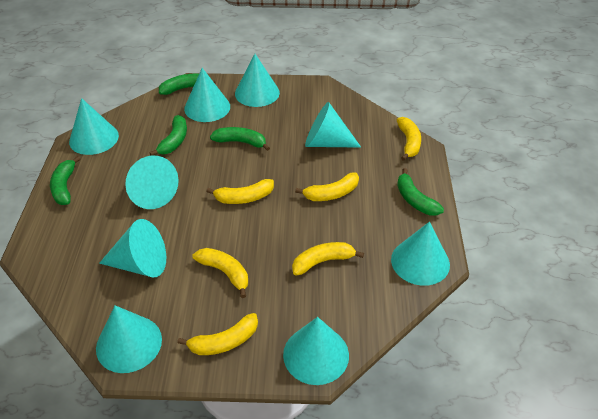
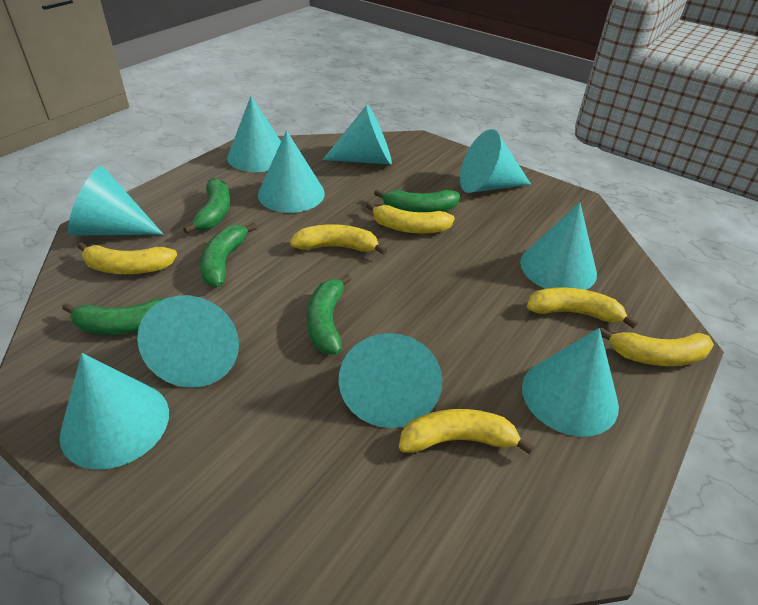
turquoise cone: [69,98,119,155] [96,305,162,373] [99,219,166,277] [125,156,179,209] [184,68,230,122] [235,54,280,107] [283,317,349,385] [305,102,361,148] [391,222,450,286] = 9 -> [60,353,169,469] [68,166,163,236] [137,295,239,388] [227,96,281,172] [258,130,325,213] [323,105,392,164] [339,333,442,428] [460,129,531,193] [520,202,597,290] [522,328,619,437] = 10

